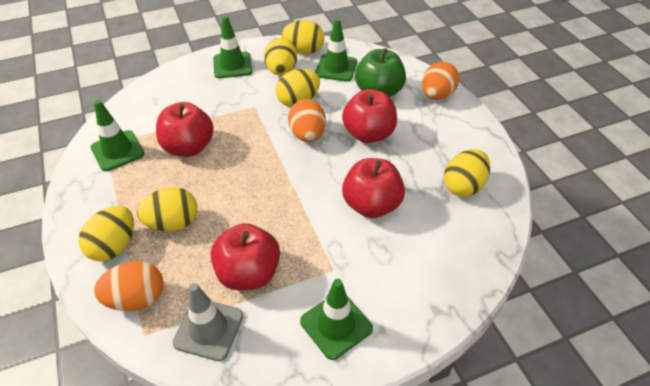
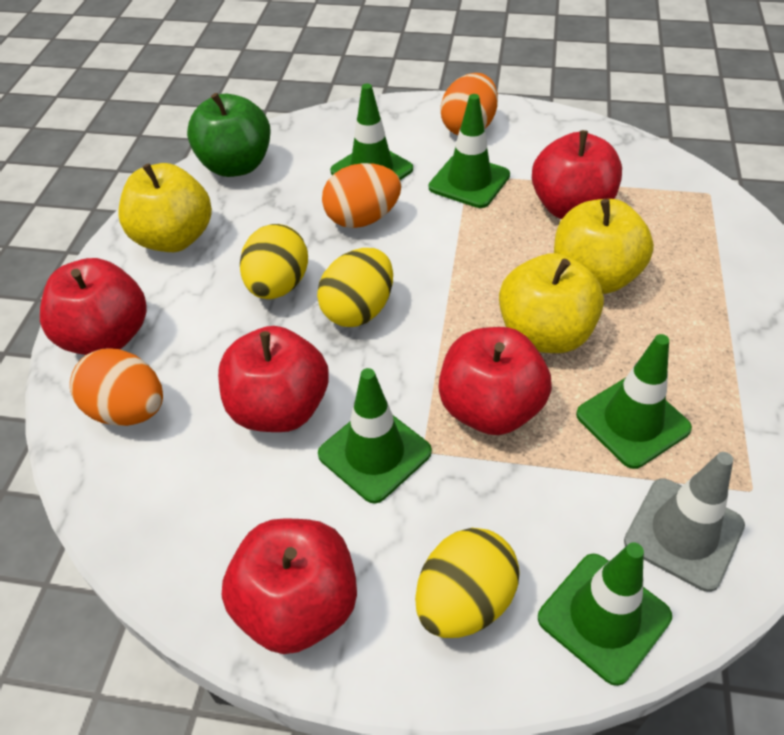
green traffic cone: [91,100,145,171] [213,16,252,78] [300,279,373,360] [315,18,357,82] = 4 -> [318,368,432,504] [330,84,413,180] [429,94,510,208] [538,542,672,686] [576,334,692,469] = 5
red apple: [156,102,214,157] [211,223,280,290] [342,89,397,143] [342,158,405,218] = 4 -> [40,258,147,355] [218,326,329,432] [222,518,357,654] [439,327,552,435] [532,130,622,219] = 5
yellow apple: none = 0 -> [119,163,212,252] [499,253,604,353] [554,199,654,294] = 3
yellow egg: [78,206,134,261] [137,187,198,231] [264,38,297,75] [276,69,320,107] [282,20,324,54] [444,149,490,197] = 6 -> [240,224,308,299] [317,248,393,327] [415,528,520,638] = 3

